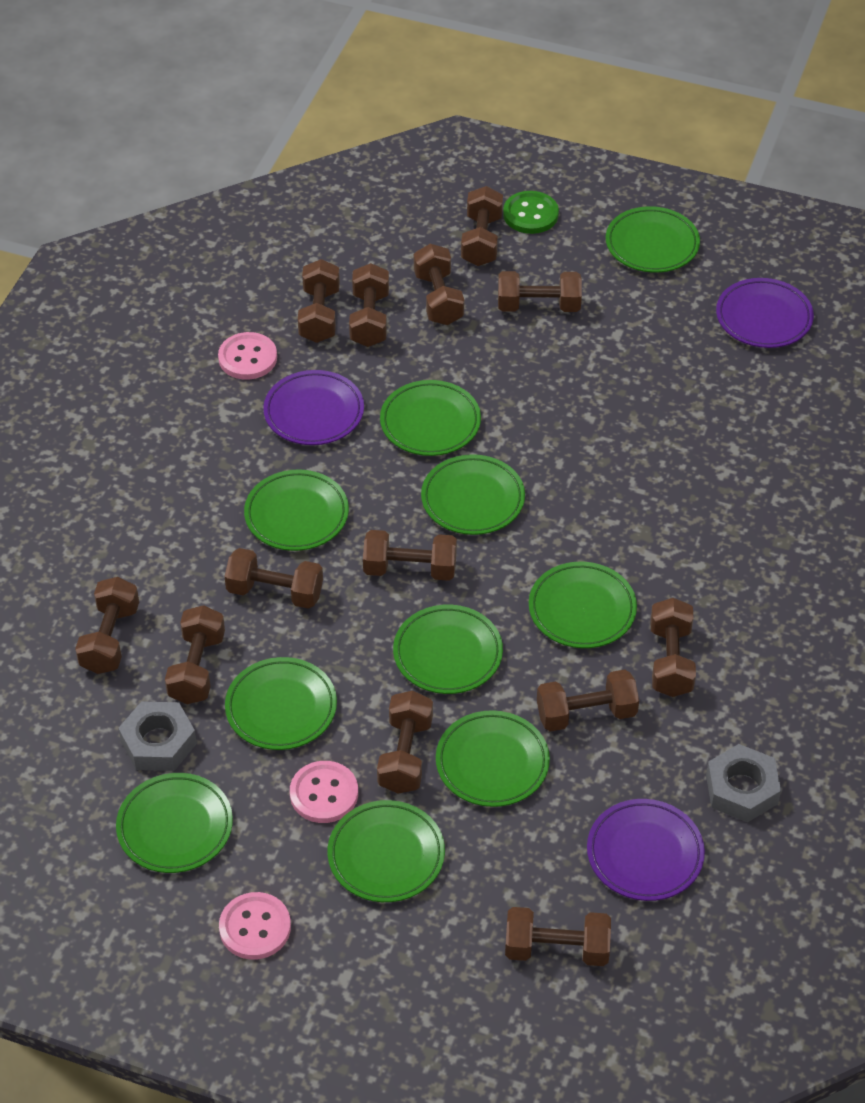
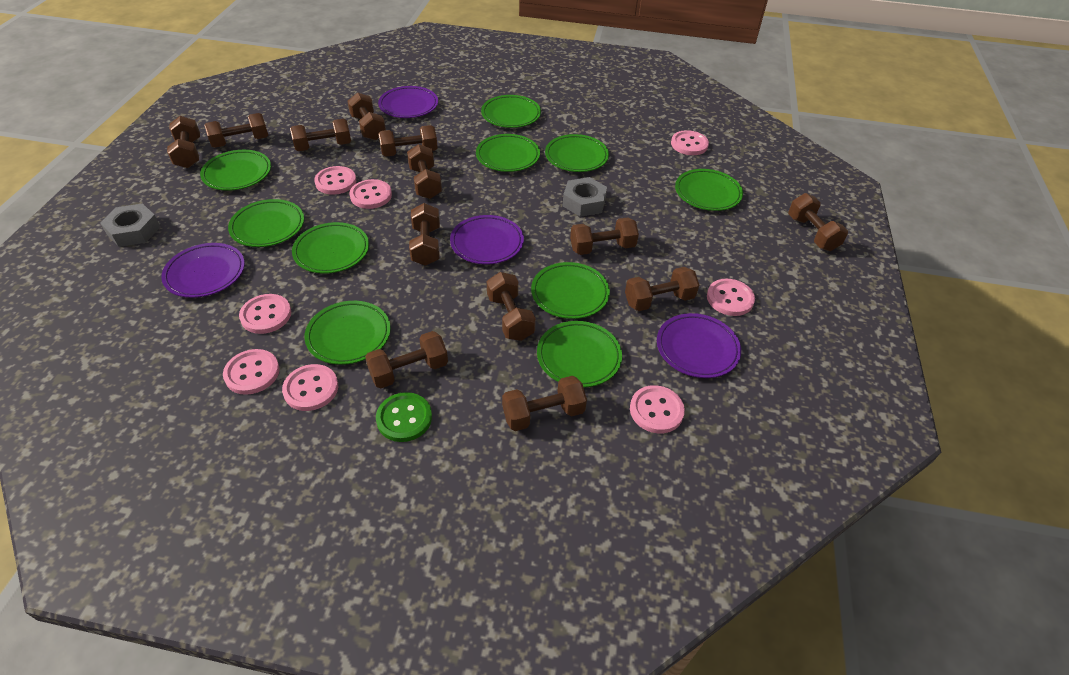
pink button: [218,332,277,380] [219,892,291,960] [290,761,358,823] = 3 -> [223,349,280,395] [239,294,291,334] [282,364,338,411] [314,166,356,195] [349,179,392,209] [630,385,685,433] [671,130,709,155] [707,279,755,316] = 8
purple plate: [263,370,364,445] [587,799,705,901] [716,278,814,348] = 3 -> [161,243,245,298] [378,86,438,118] [450,215,524,264] [657,313,741,378] = 4

